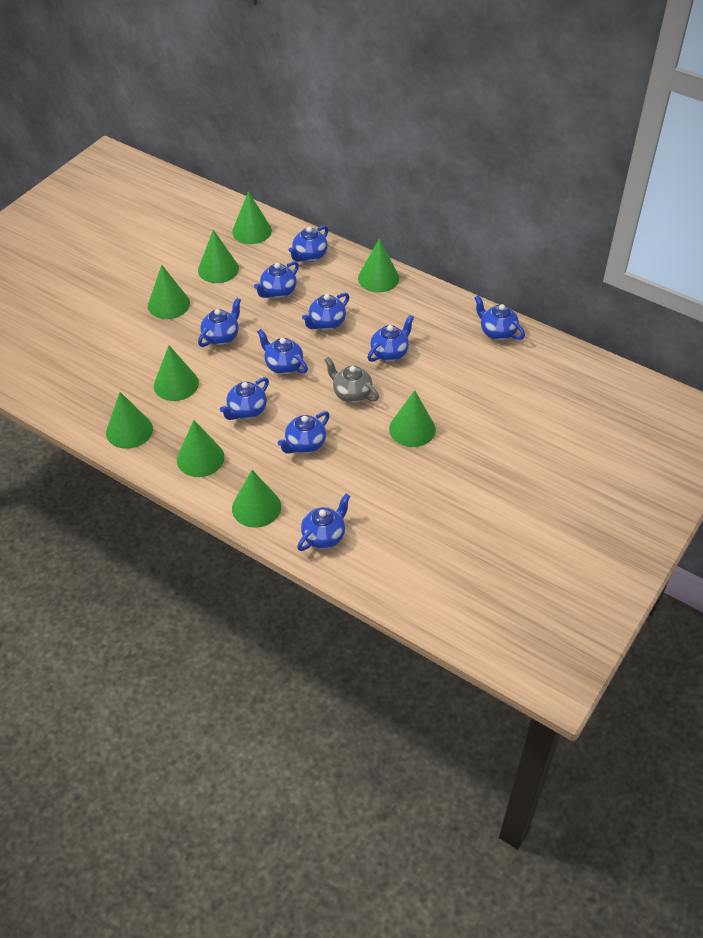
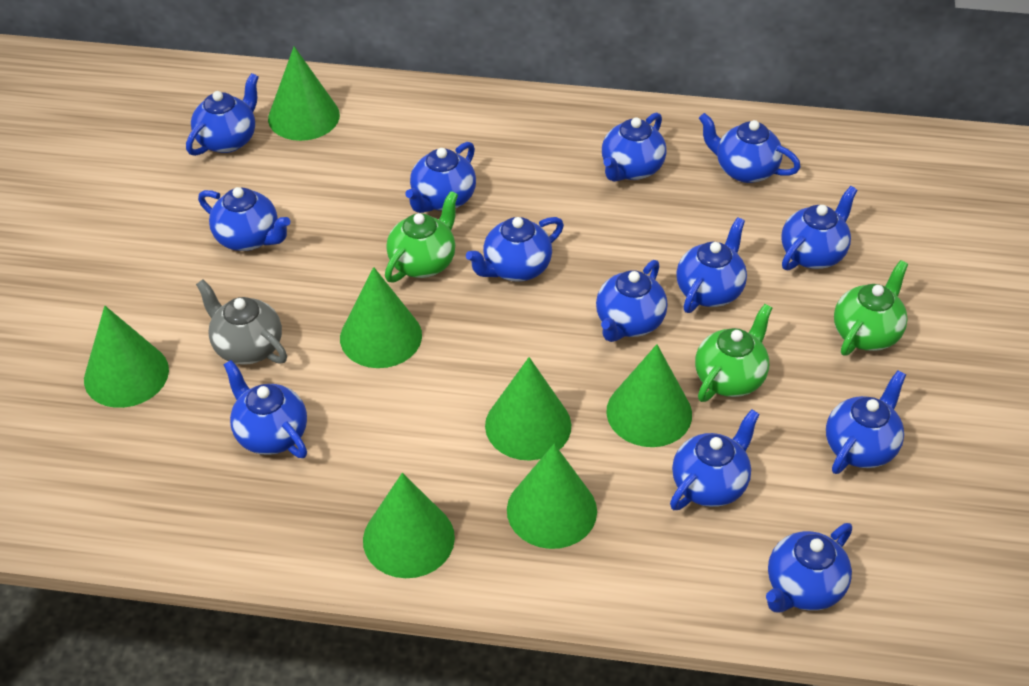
blue teapot: [198,298,241,347] [220,377,269,420] [254,261,299,298] [257,329,308,374] [278,411,330,454] [289,225,328,262] [297,494,350,551] [302,293,349,330] [367,315,414,362] [475,296,525,340] = 10 -> [186,73,259,156] [198,187,290,251] [223,360,307,458] [405,142,476,213] [466,217,564,282] [596,260,668,342] [602,112,666,182] [670,409,760,510] [676,217,747,313] [699,113,801,183] [766,523,852,612] [781,186,857,271] [826,370,906,474] = 13
green cone: [106,392,153,449] [148,265,190,319] [154,345,199,401] [177,420,224,477] [198,230,239,283] [232,191,272,244] [232,470,281,528] [358,238,399,292] [389,390,436,447] = 9 -> [84,306,169,408] [268,46,340,141] [340,267,422,368] [363,473,455,578] [485,357,571,461] [507,444,597,549] [606,344,692,447] = 7
green teapot: none = 0 -> [385,191,458,283] [695,304,772,402] [834,260,908,356] = 3

